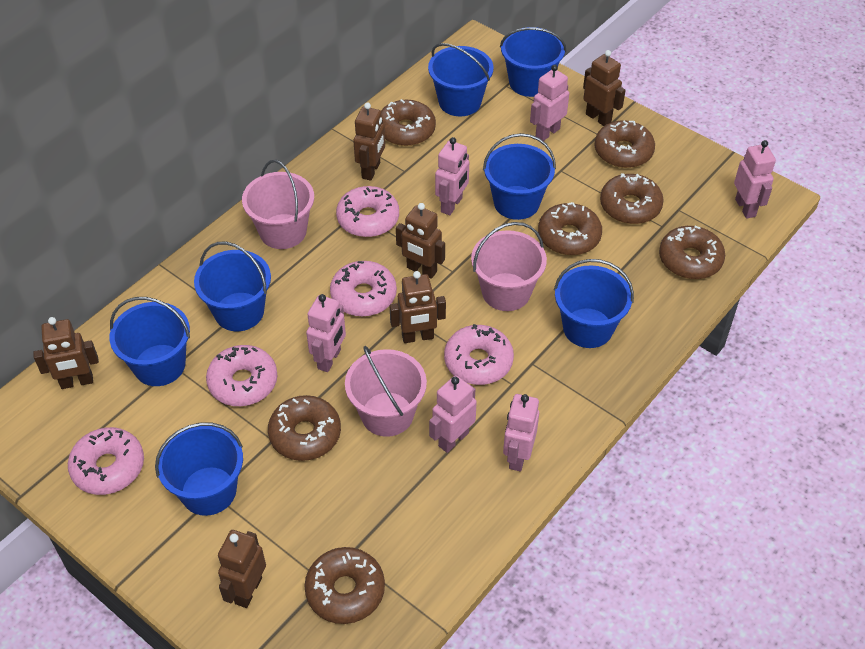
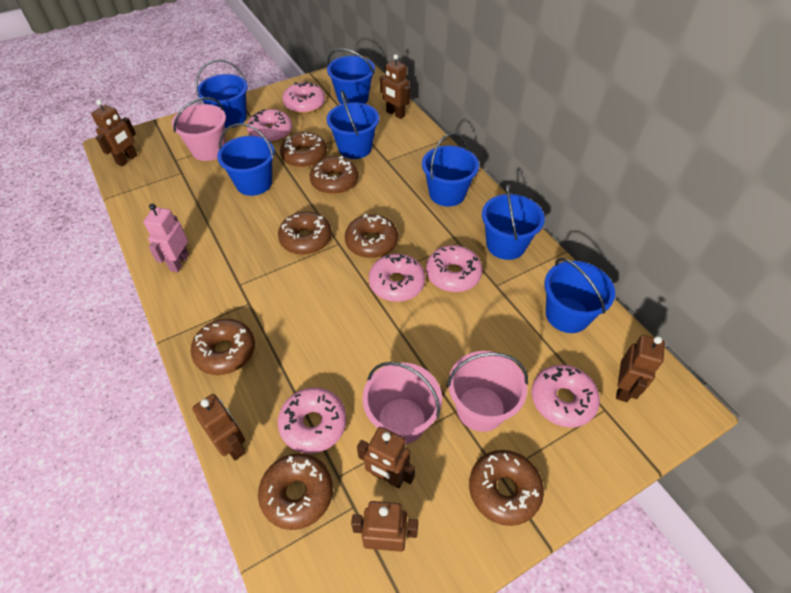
pink donut: [68,427,144,495] [206,345,277,406] [330,261,397,317] [336,186,399,237] [444,324,514,385] = 5 -> [247,109,292,143] [278,387,347,454] [282,81,325,114] [369,254,425,302] [426,245,482,292] [532,365,600,428] = 6
pink robot: [306,294,346,372] [429,375,477,453] [435,137,469,215] [503,394,539,471] [530,65,569,141] [734,140,776,219] = 6 -> [143,204,189,272] = 1

